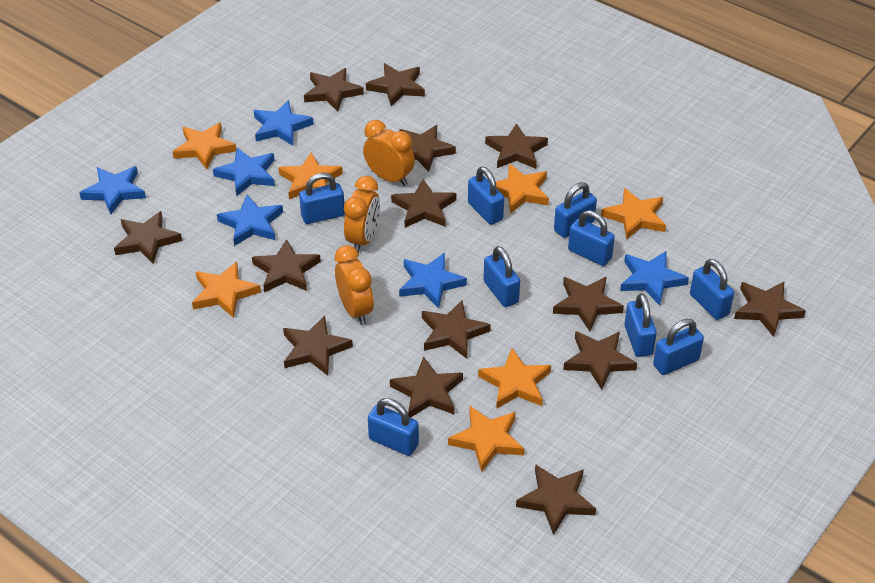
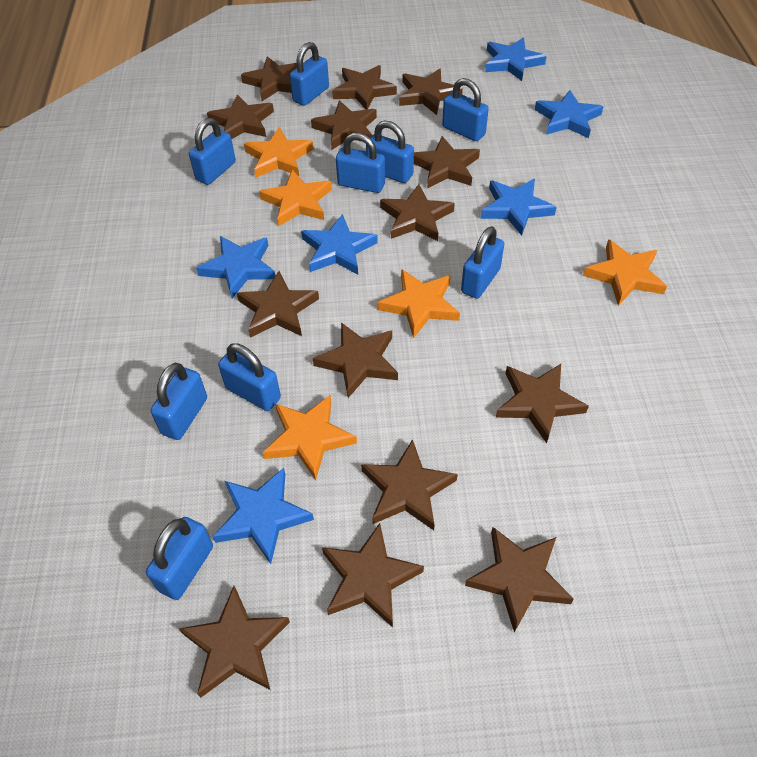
orange clock: [335,245,374,325] [344,176,380,253] [363,120,415,186] = 3 -> none = 0
orange star: [173,123,236,169] [192,262,261,318] [278,152,343,199] [448,406,524,472] [478,348,551,409] [496,164,549,214] [601,188,666,240] = 7 -> [244,127,314,178] [259,170,332,226] [263,395,357,480] [378,269,460,338] [583,239,667,306] = 5

